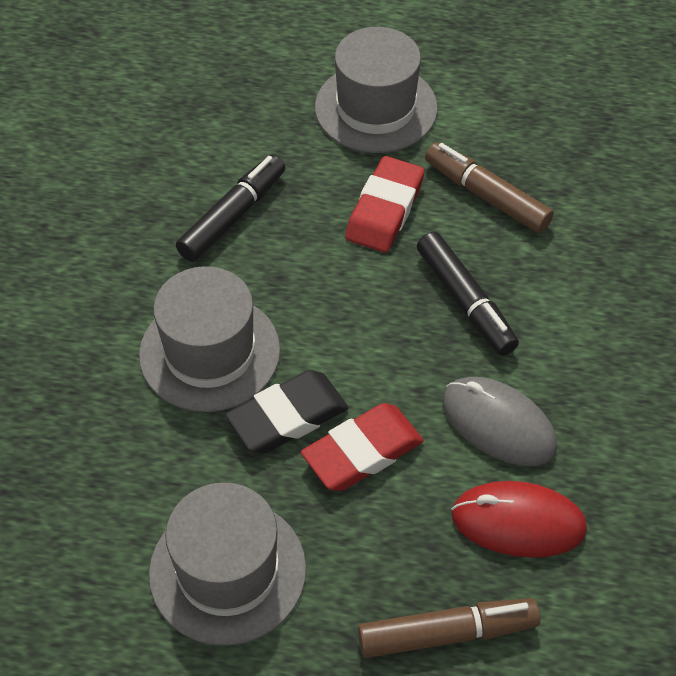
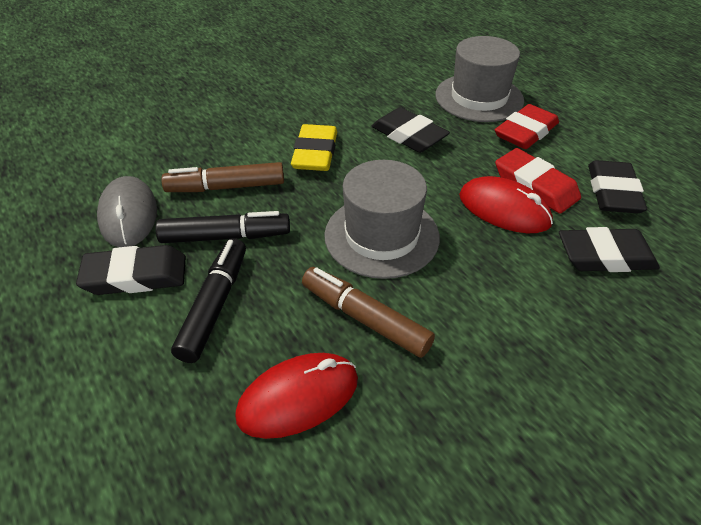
black eraser: [225,370,348,454] = 1 -> [76,245,186,295] [372,107,450,153] [559,227,660,272] [588,160,647,213] = 4
grey hat: [139,266,280,412] [149,482,306,646] [315,27,438,153] = 3 -> [324,160,440,279] [435,36,524,122] = 2
red mouse: [451,481,587,558] = 1 -> [235,353,358,439] [459,176,553,233] = 2
yellow eraser: none = 0 -> [291,124,337,171] = 1

